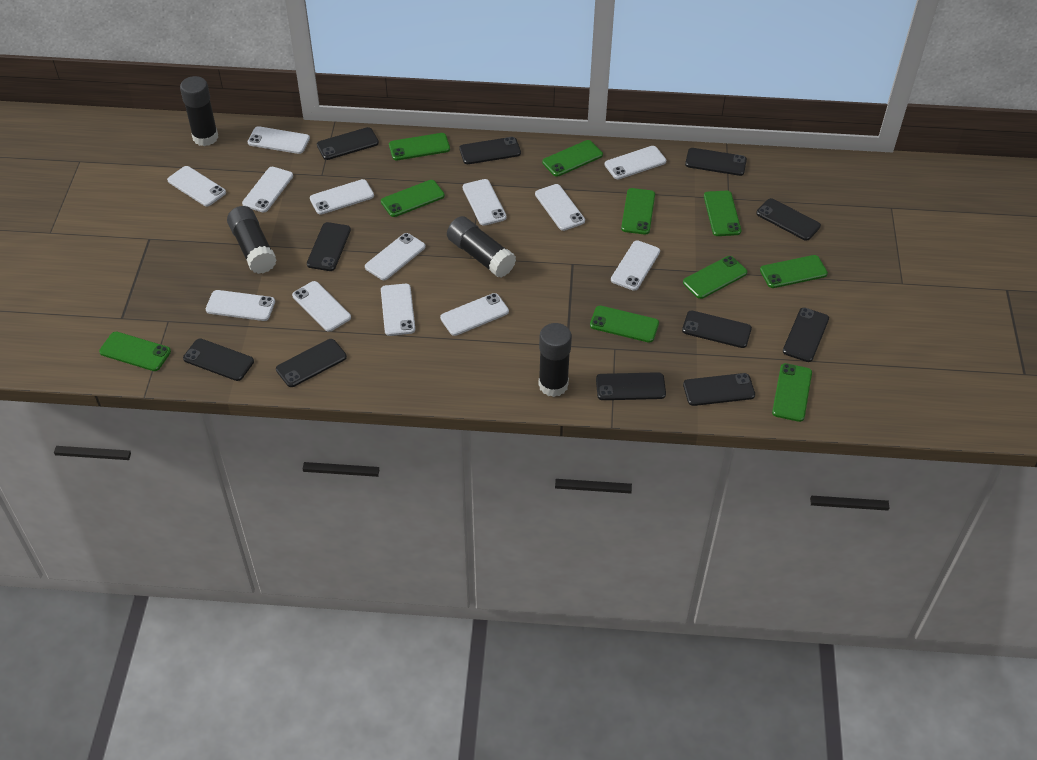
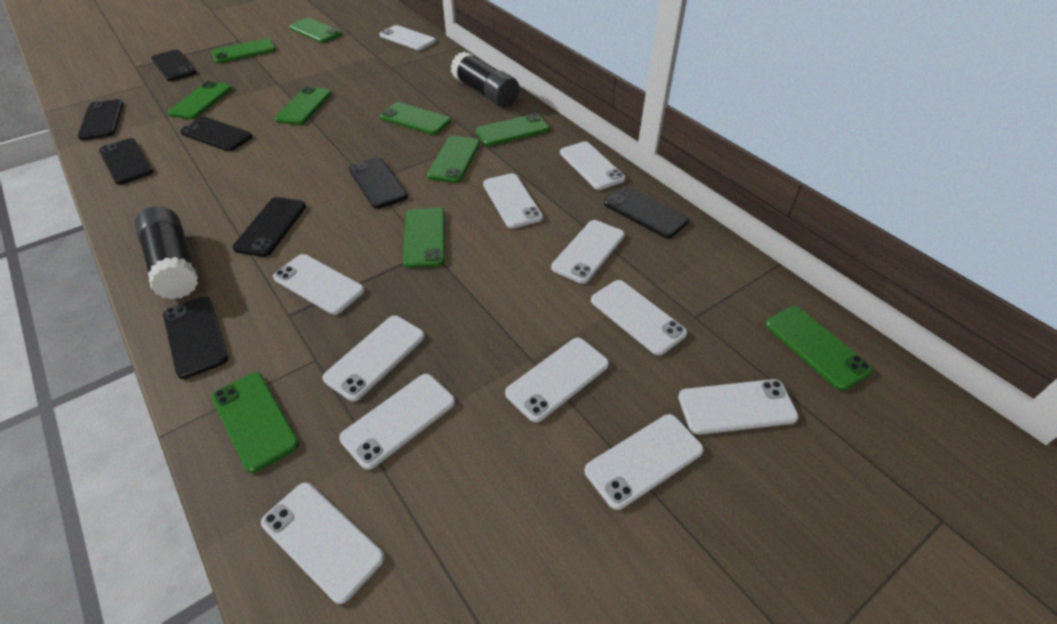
black glue stick: [180,76,218,146] [227,206,277,274] [447,216,516,277] [538,323,572,397] = 4 -> [134,206,198,300] [451,51,519,107] = 2
black phone: [183,338,254,381] [276,339,347,387] [307,222,351,271] [317,127,379,160] [460,137,521,164] [596,372,666,400] [682,310,752,348] [683,373,755,406] [685,148,747,176] [756,198,821,241] [783,308,829,362] = 11 -> [78,99,123,140] [99,138,153,185] [151,49,197,81] [163,296,228,379] [180,117,253,151] [232,197,306,257] [349,157,408,209] [604,186,689,239] = 8
white phone: [167,166,226,206] [206,290,275,321] [242,167,293,213] [248,126,310,154] [292,281,351,332] [310,179,374,215] [365,233,426,280] [381,284,415,336] [440,293,509,336] [463,179,507,226] [535,184,585,231] [605,146,666,179] [611,240,660,291] = 13 -> [261,483,385,604] [273,254,365,315] [322,316,425,401] [339,374,455,470] [379,25,436,50] [483,173,543,229] [505,338,609,423] [551,220,625,284] [560,141,625,190] [585,414,704,510] [591,280,687,355] [678,379,799,435] = 12

